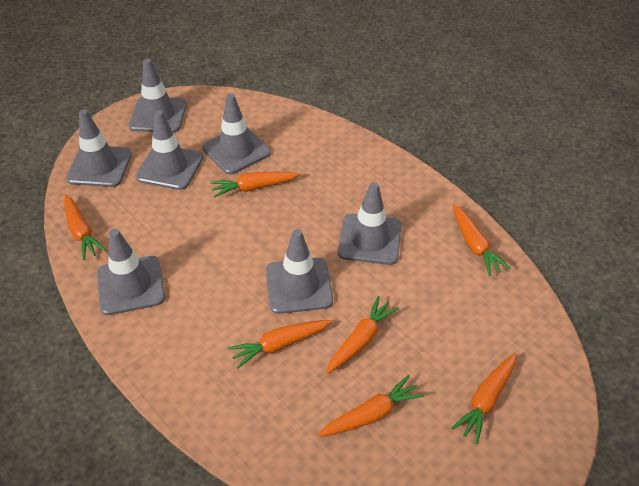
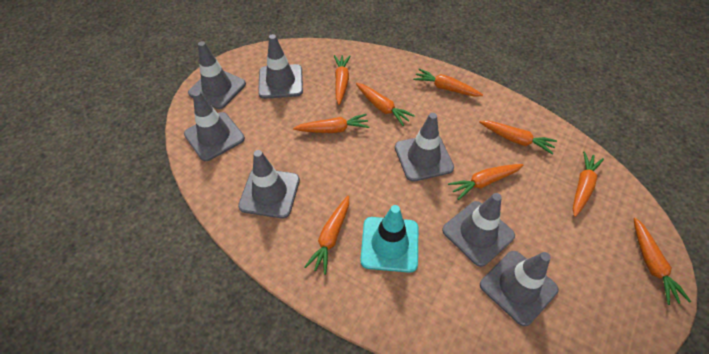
orange carrot: [64,195,107,260] [210,172,300,198] [228,320,332,369] [318,375,424,437] [326,296,399,374] [451,353,516,444] [453,205,511,276] = 7 -> [293,114,369,133] [304,196,349,275] [334,55,350,105] [356,83,415,126] [413,69,483,97] [448,164,523,200] [479,121,557,155] [573,151,604,217] [634,217,691,305] = 9
turquoise traffic cone: none = 0 -> [360,205,418,273] = 1

